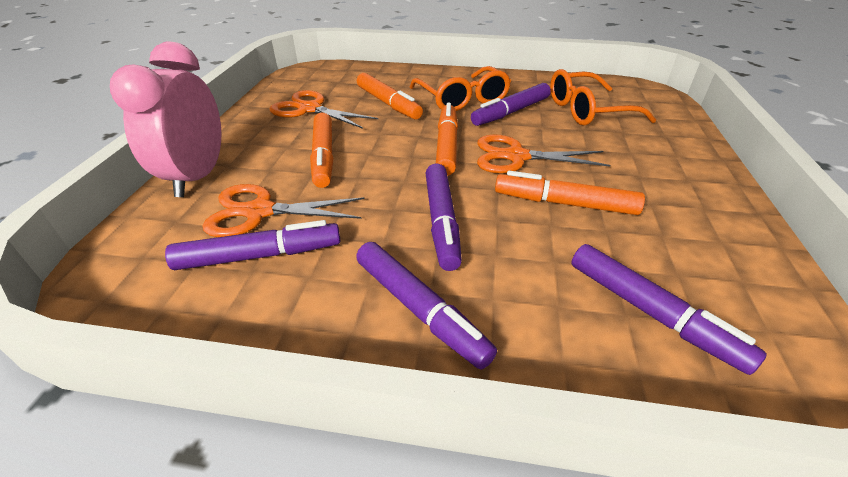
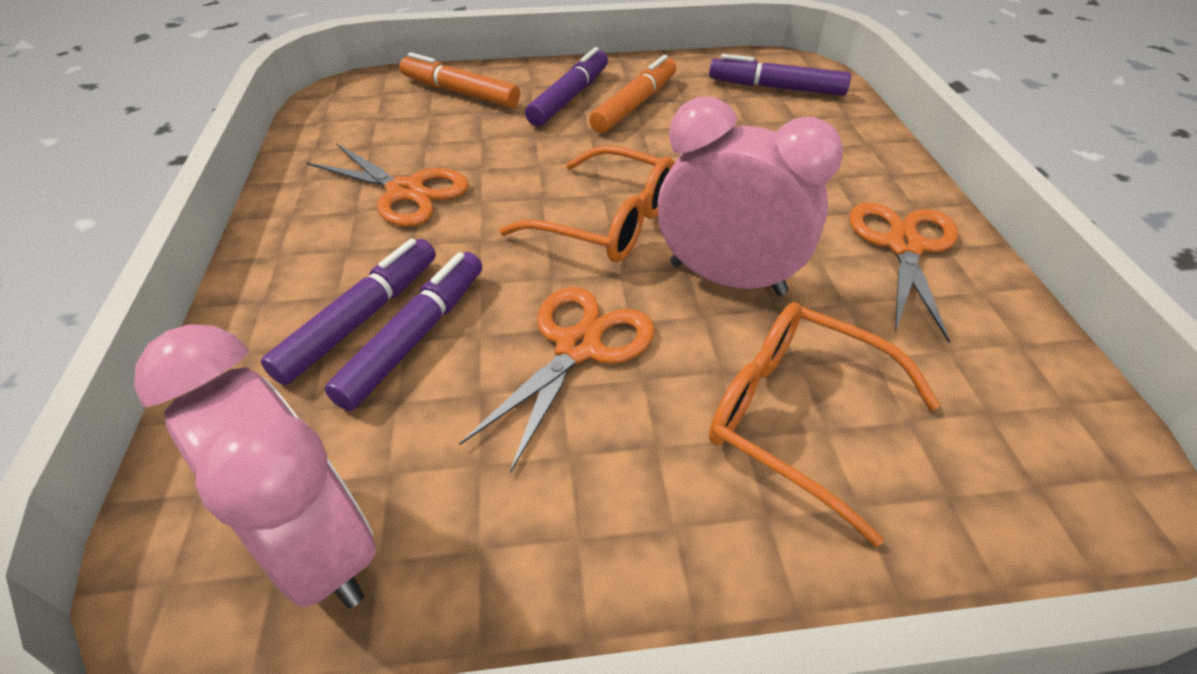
orange marker: [310,113,333,188] [357,73,423,119] [436,103,458,176] [495,171,645,215] = 4 -> [399,52,520,108] [589,55,676,133] = 2
pink clock: [110,42,221,197] = 1 -> [134,324,376,608] [658,96,843,296] = 2
purple marker: [165,220,341,270] [356,242,497,370] [426,163,462,271] [471,83,551,126] [571,244,767,375] = 5 -> [261,238,436,385] [324,252,482,411] [525,47,608,126] [709,54,851,96] = 4

